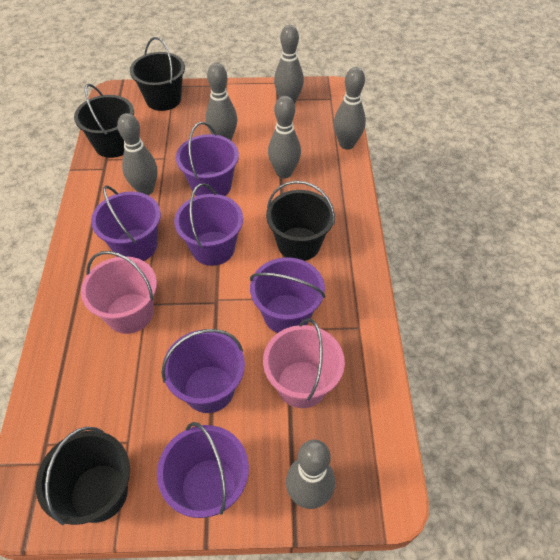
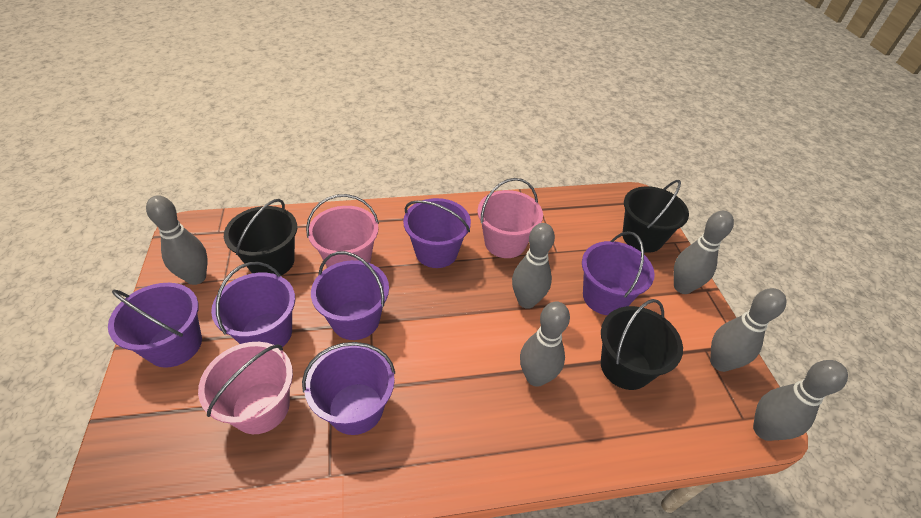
black bucket: [36,427,130,525] [74,84,134,158] [130,37,185,111] [266,181,335,261] = 4 -> [224,199,297,275] [601,299,683,390] [622,180,689,253] = 3
pink bucket: [81,251,157,334] [263,318,345,408] = 2 -> [198,342,293,434] [306,194,379,268] [478,178,543,258] = 3

